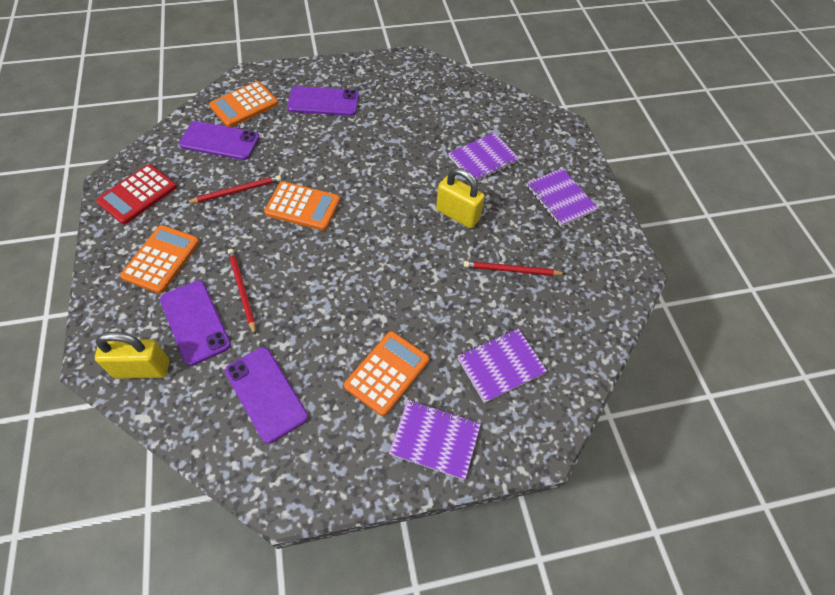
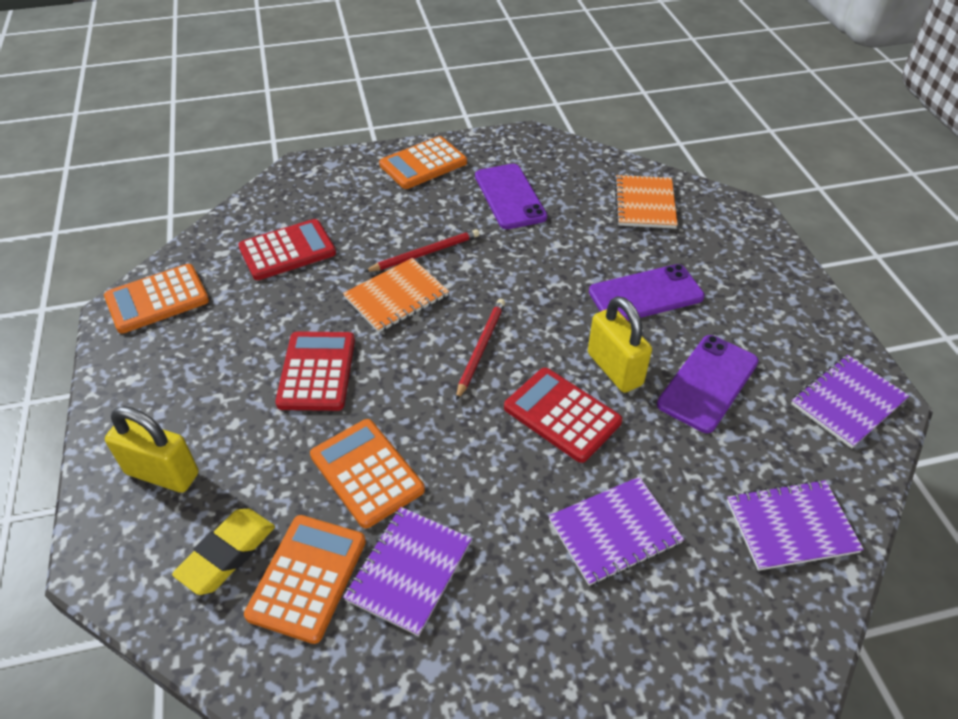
orange notebook: none = 0 -> [343,258,449,333] [614,175,678,229] = 2
purple phone: [160,280,231,366] [179,121,259,160] [225,347,308,444] [287,86,359,116] = 4 -> [475,164,547,229] [589,264,705,321] [657,335,759,433] = 3
red calculator: [96,164,177,224] = 1 -> [238,219,336,280] [275,331,355,411] [504,368,622,463] = 3
red pencil: [186,175,281,203] [228,249,256,335] [464,261,566,276] = 3 -> [364,229,479,272] [456,299,505,400] = 2
yellow eraser: none = 0 -> [172,509,275,595] = 1

